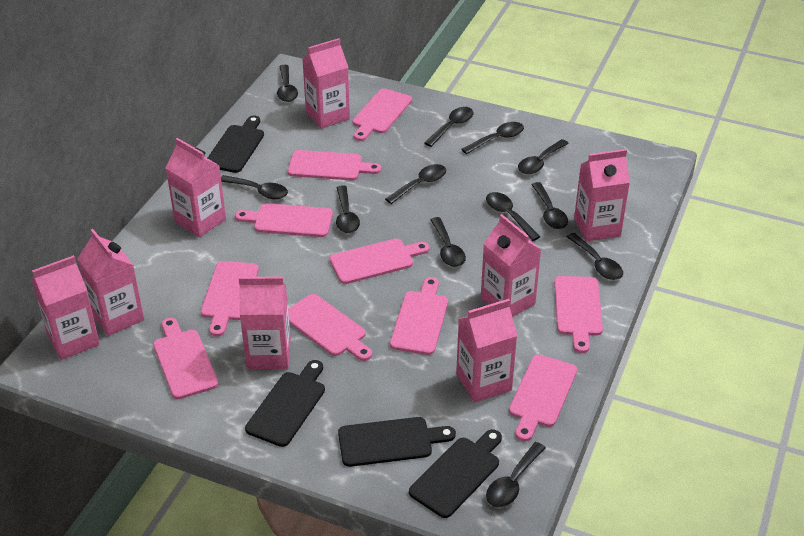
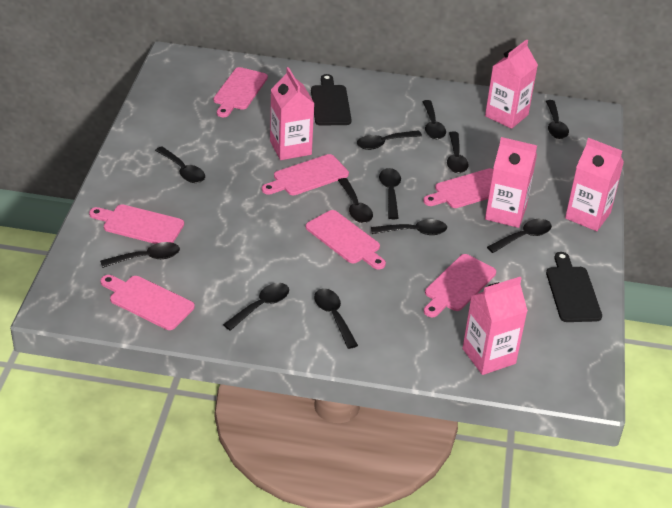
black cutting board: [208,116,264,173] [245,360,325,447] [338,417,456,467] [409,429,502,518] = 4 -> [311,74,352,126] [546,252,602,322] = 2
pink carton: [32,255,100,360] [77,229,144,336] [166,138,226,237] [239,277,291,369] [302,38,350,129] [456,299,518,403] [481,214,541,317] [574,149,630,242] = 8 -> [270,67,315,160] [462,277,528,375] [485,39,538,129] [485,137,537,228] [565,138,624,231] = 5
pink cutting board: [153,318,218,399] [201,261,259,337] [235,203,333,237] [288,150,381,180] [288,294,372,361] [330,239,430,284] [352,89,412,141] [390,277,448,355] [509,354,577,441] [554,276,603,353] = 10 -> [89,204,184,244] [101,275,195,330] [214,67,268,118] [262,154,349,195] [306,210,386,270] [423,168,493,208] [424,254,496,317] = 7

